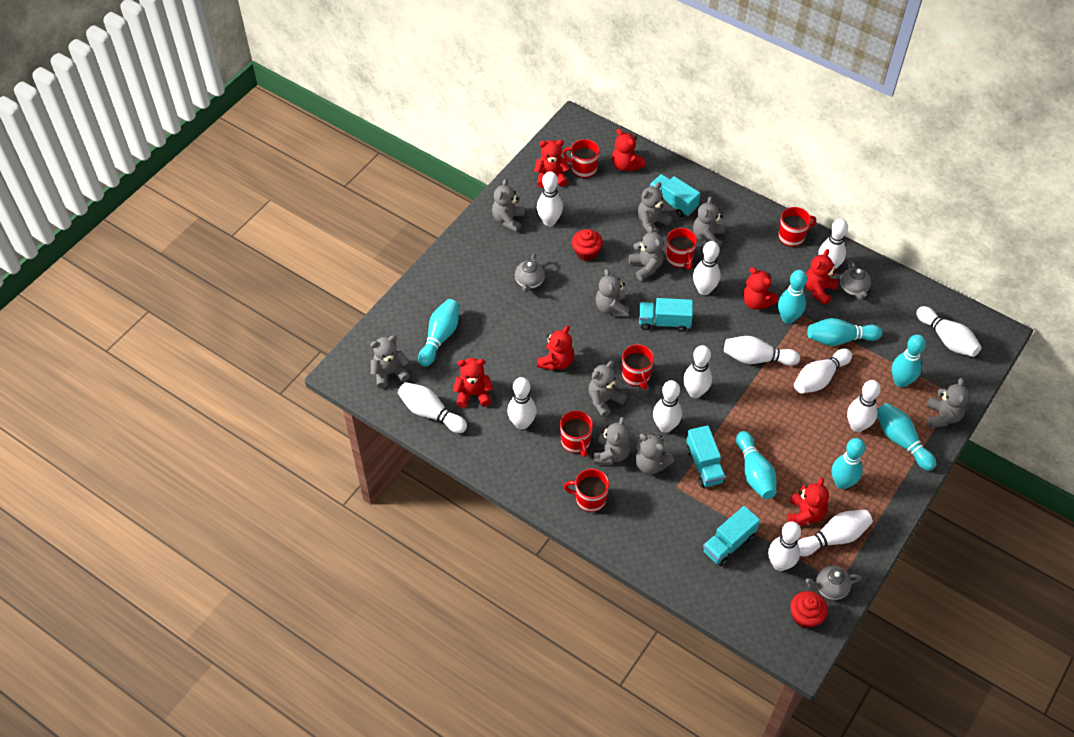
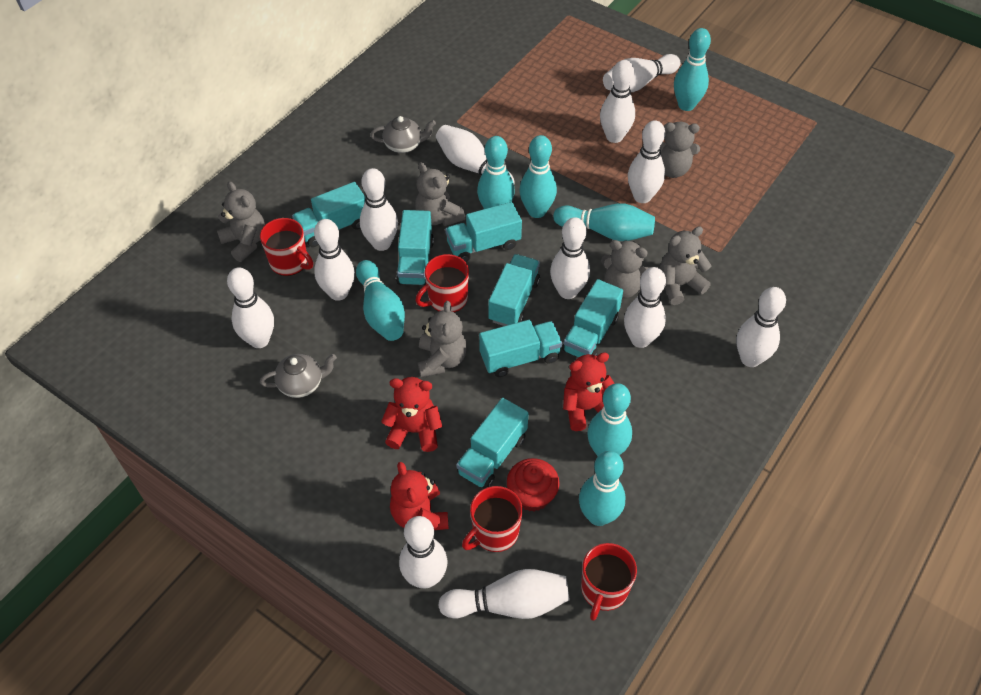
grey teapot: [515,253,545,293] [806,566,862,600] [840,260,871,300] = 3 -> [260,354,337,398] [370,116,436,153] = 2
grey teddy bear: [370,335,410,388] [492,179,525,232] [589,361,627,417] [594,417,631,464] [595,269,629,317] [629,226,664,281] [635,434,674,475] [638,182,672,233] [693,196,725,248] [927,378,970,428] = 10 -> [217,181,265,262] [415,162,465,226] [418,301,467,378] [601,240,651,298] [660,122,700,178] [660,226,711,305] = 6
red cupcake: [572,229,603,261] [790,591,828,629] = 2 -> [507,458,560,512] = 1
red mug: [560,411,593,457] [562,139,599,178] [564,469,609,512] [622,344,654,389] [666,228,697,269] [778,207,816,247] = 6 -> [260,218,313,276] [415,254,469,313] [462,486,523,552] [581,543,637,621] = 4
red teddy bear: [453,358,493,408] [534,140,570,188] [537,326,574,371] [612,129,646,171] [743,267,779,310] [787,477,829,525] [805,249,839,305] = 7 -> [381,377,442,452] [390,462,449,530] [563,352,615,431] = 3
turquoise truck: [639,298,693,332] [650,174,700,217] [686,425,726,488] [702,506,760,566] = 4 -> [292,182,366,247] [396,210,434,285] [445,202,522,262] [456,398,529,489] [479,320,562,377] [488,254,540,326] [562,279,623,357] = 7
white bowling pin: [398,382,467,433] [507,377,537,430] [537,171,563,226] [653,380,682,433] [683,345,712,398] [693,241,721,295] [724,336,800,366] [768,521,801,571] [794,348,852,394] [798,510,873,556] [818,218,848,269] [847,380,881,432] [916,306,982,357] = 13 -> [227,268,274,348] [314,219,355,301] [360,168,398,251] [399,516,447,588] [436,125,514,183] [438,569,570,619] [550,217,590,299] [600,60,635,143] [603,54,680,92] [624,267,666,348] [628,120,665,203] [736,287,786,367] = 12

